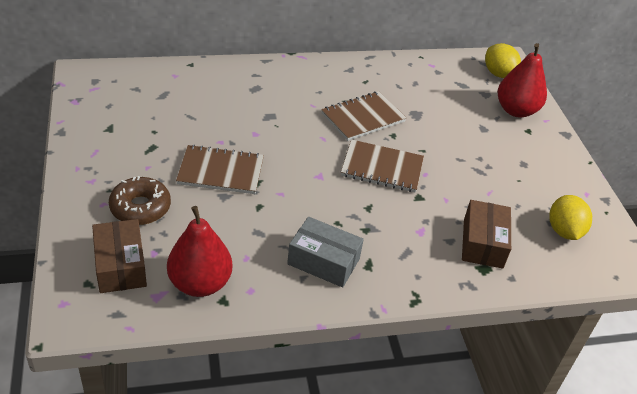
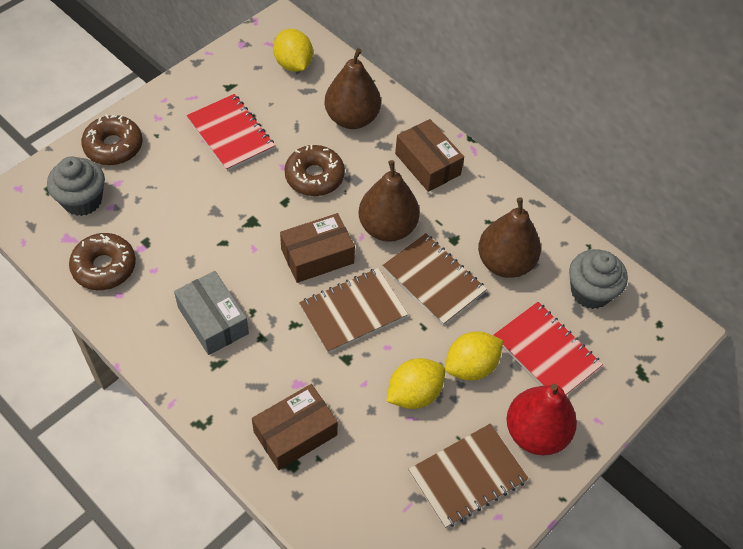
brown box: [92,219,147,293] [462,200,511,269] = 2 -> [252,384,338,470] [280,213,355,283] [395,119,464,192] = 3
brown donut: [109,176,171,225] = 1 -> [69,233,136,290] [81,114,143,165] [285,145,345,196] = 3
brown pear: none = 0 -> [325,48,381,129] [359,160,420,242] [478,198,541,278] = 3
grey cupcake: none = 0 -> [47,157,105,216] [569,249,628,309] = 2
red notebook: none = 0 -> [187,94,275,171] [494,302,603,395] = 2
red pear: [167,206,232,297] [498,43,547,118] = 2 -> [507,384,577,455] = 1
yellow lemon: [485,43,521,78] [549,195,592,240] = 2 -> [273,29,313,72] [386,358,445,409] [445,332,503,381] = 3

